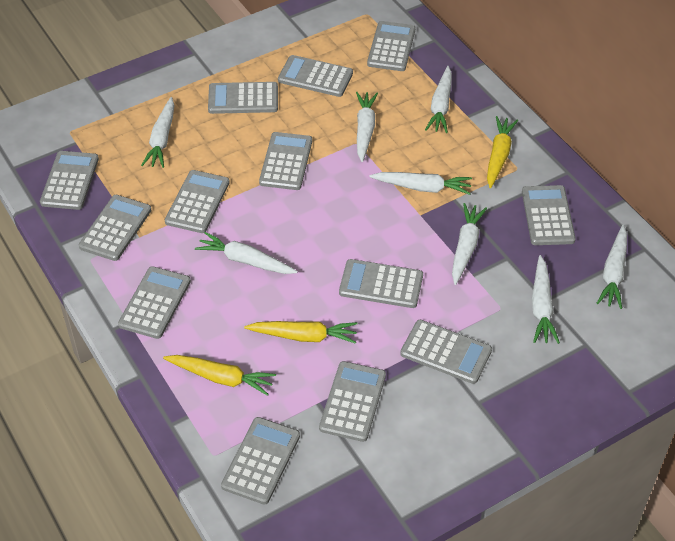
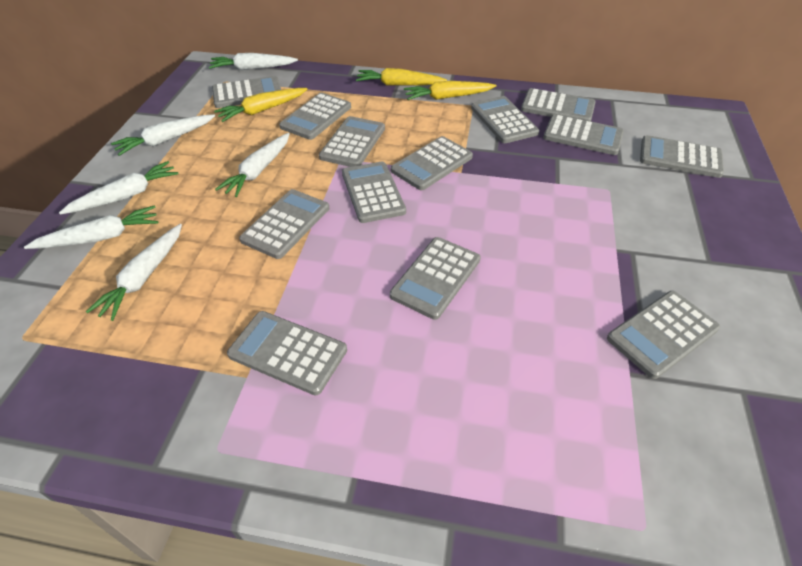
white carrot: [141,97,174,168] [195,232,298,274] [356,92,378,162] [369,172,472,195] [425,66,452,133] [452,203,487,285] [532,255,560,344] [597,225,627,309] = 8 -> [24,206,158,249] [59,161,179,215] [86,224,182,321] [111,114,215,156] [209,53,298,70] [215,133,290,197] = 6

